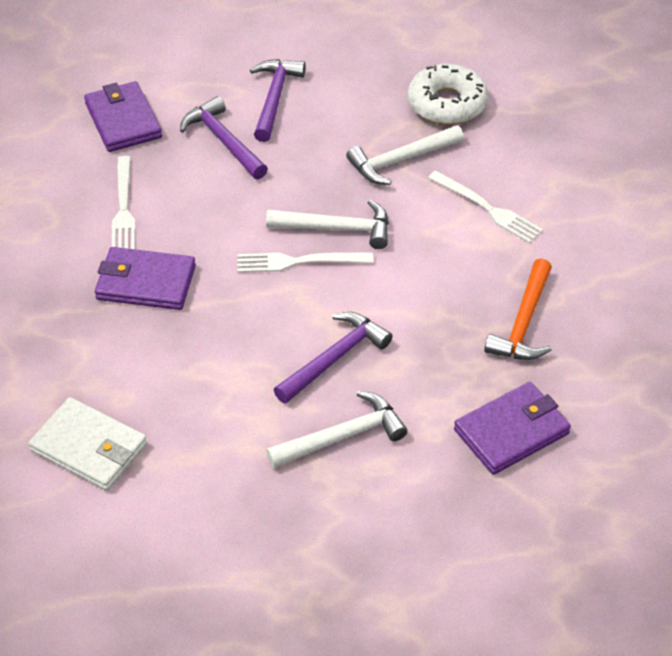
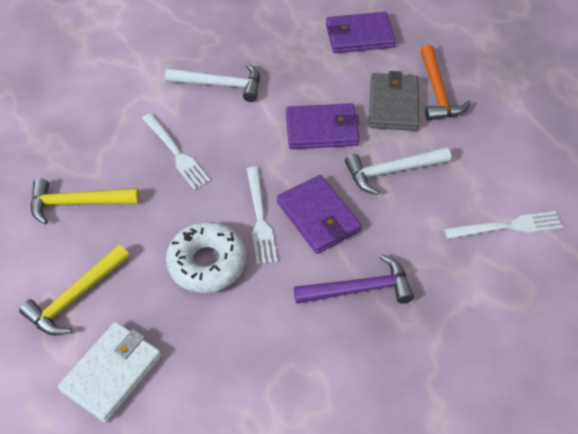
grey wallet: none = 0 -> [369,71,419,131] = 1
purple hammer: [180,96,268,179] [250,59,306,142] [274,312,393,404] = 3 -> [294,254,414,304] = 1
white hammer: [266,200,389,249] [266,391,408,468] [346,125,464,185] = 3 -> [165,64,260,102] [345,147,451,195] = 2
yellow hammer: none = 0 -> [19,244,130,335] [31,178,139,224] = 2

